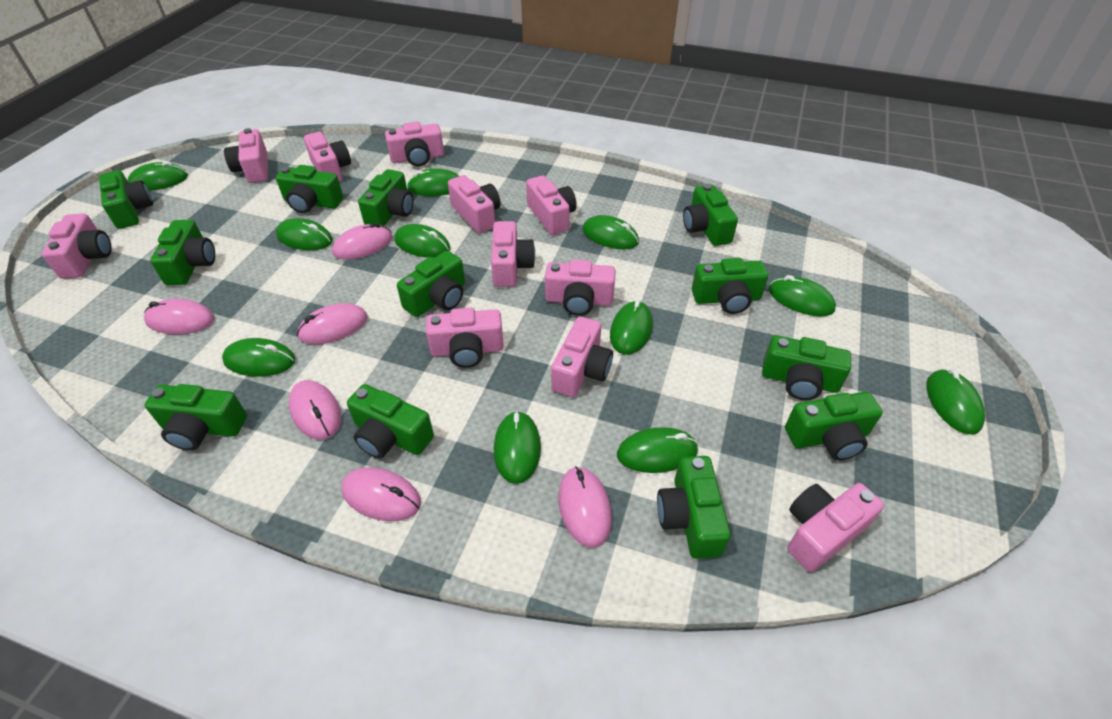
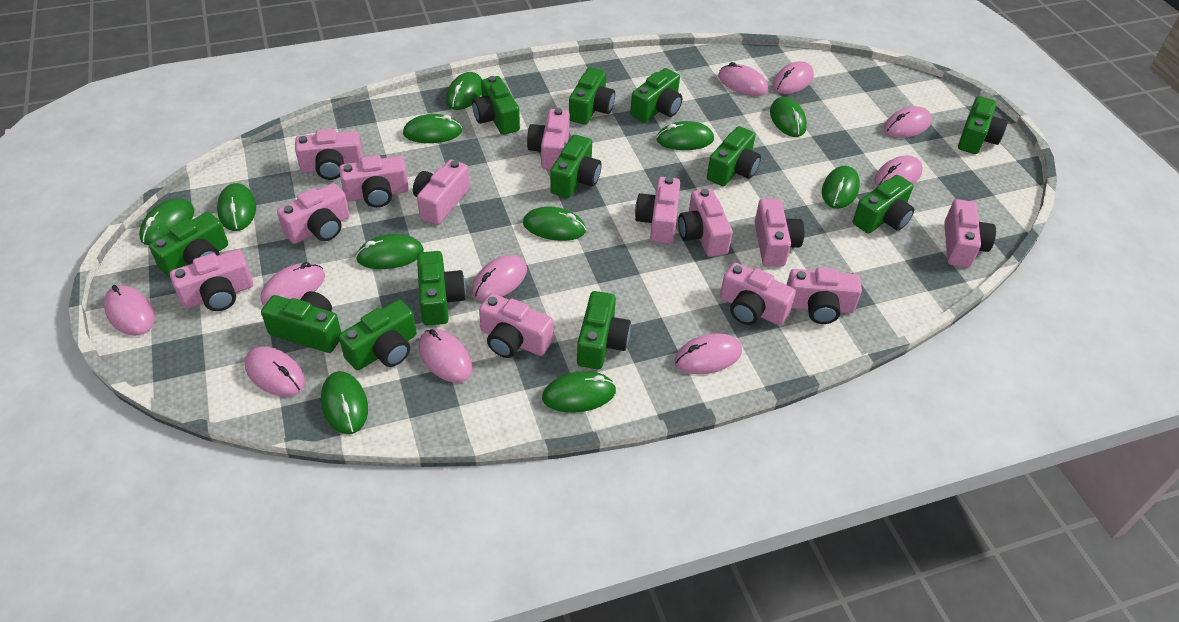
pink camera: [42,213,112,279] [224,128,268,183] [304,132,351,182] [385,121,444,166] [426,308,504,368] [448,175,500,233] [491,221,535,287] [526,176,577,235] [545,259,616,316] [551,317,613,397] [787,483,884,572] = 11 -> [170,249,253,311] [277,183,350,244] [295,129,363,180] [339,155,409,208] [413,159,470,225] [479,293,553,358] [527,108,570,169] [635,177,680,244] [678,189,733,257] [720,263,796,325] [754,199,804,267] [787,267,862,324] [944,199,996,268] = 13
pink mouse: [144,299,215,335] [289,380,341,440] [297,303,368,344] [332,223,393,260] [341,467,421,521] [558,466,612,548] = 6 -> [104,285,155,336] [245,346,305,397] [261,262,325,306] [419,329,473,383] [472,255,527,301] [675,333,742,374] [718,62,768,96] [773,61,814,94] [874,156,923,186] [884,106,932,138] = 10

